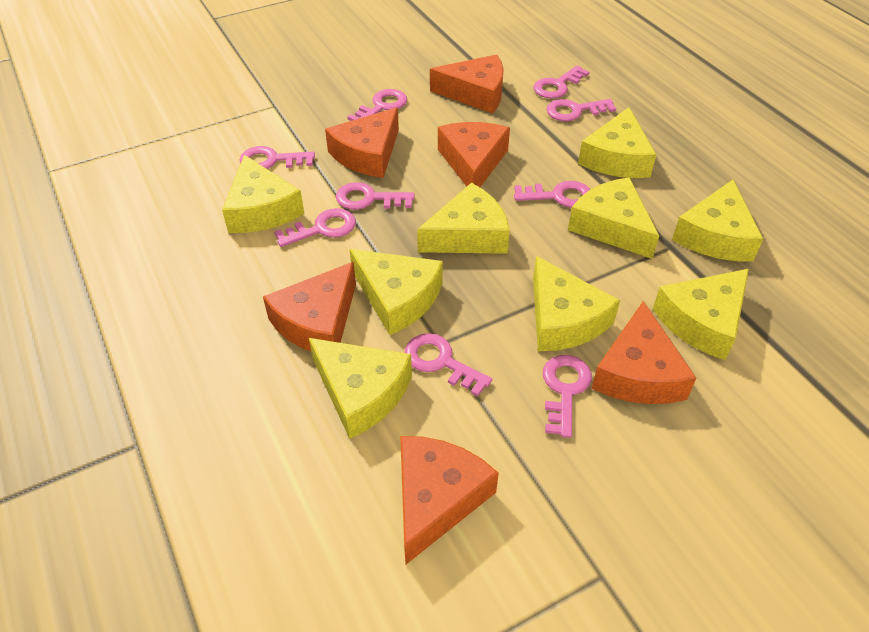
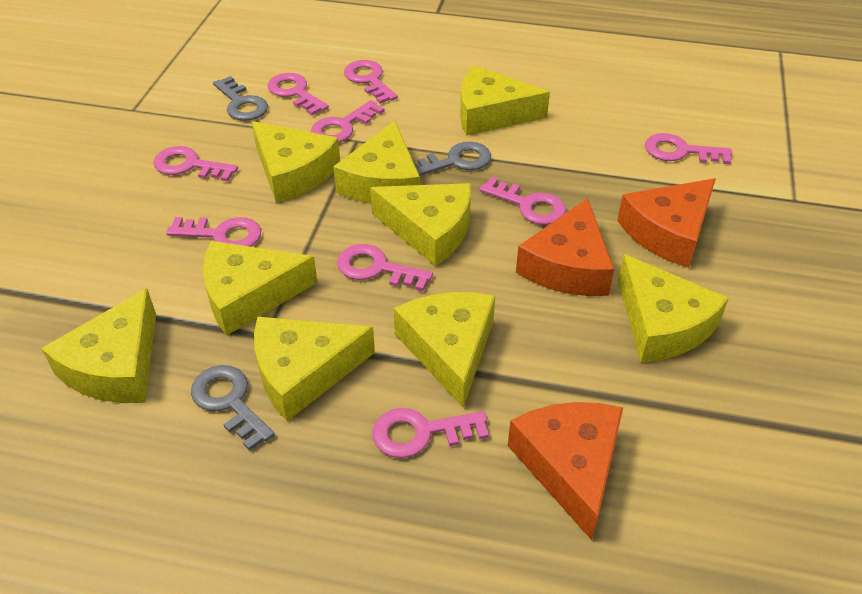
grey key: none = 0 -> [191,365,275,451] [213,76,268,121] [413,142,491,176] = 3
orange cheese: [263,262,356,351] [325,107,399,178] [400,436,499,564] [430,54,504,114] [438,122,510,187] [591,301,696,404] = 6 -> [508,402,623,540] [516,198,614,296] [617,178,716,268] = 3

